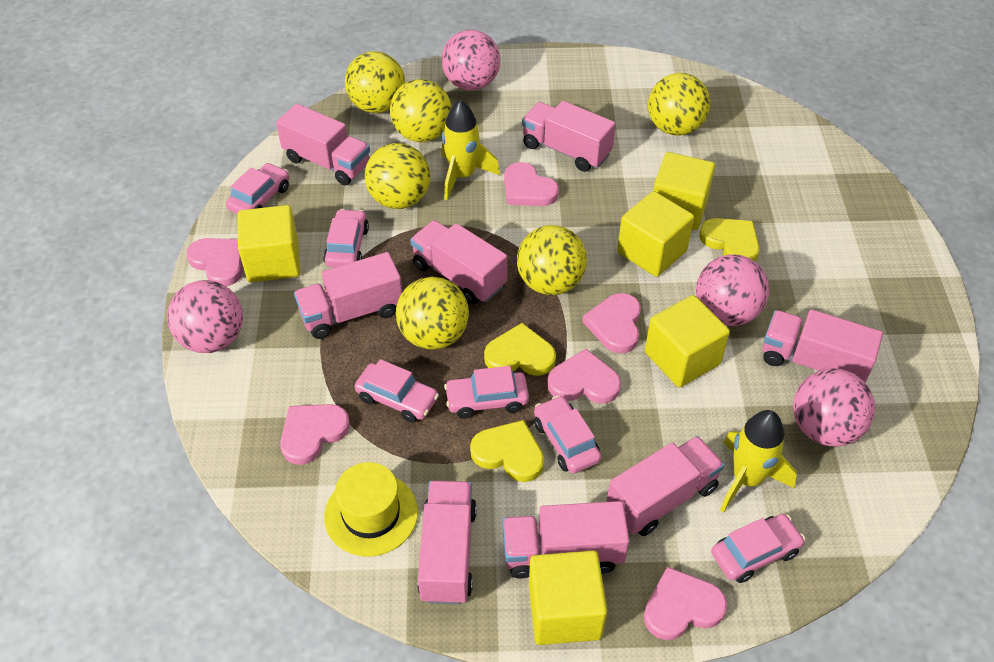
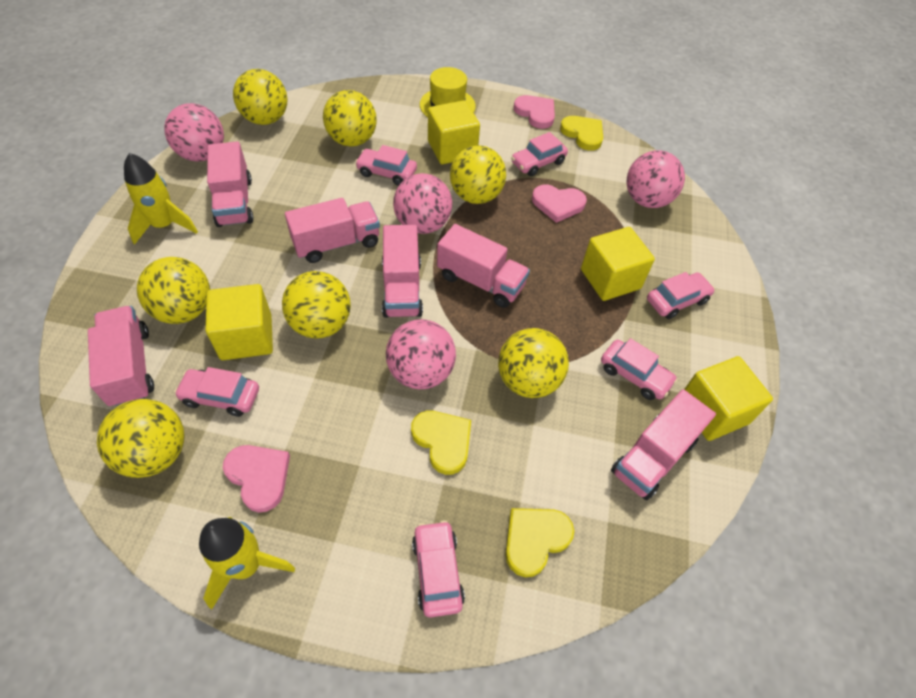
pink heart: [186,238,243,286] [280,404,350,465] [504,162,559,206] [547,349,621,404] [582,293,641,353] [644,567,727,640] = 6 -> [223,445,290,513] [514,95,555,129] [532,185,587,223] = 3
pink truck: [276,104,370,185] [294,252,402,339] [410,220,507,304] [417,481,477,605] [503,501,629,579] [522,101,616,172] [607,436,725,536] [763,309,883,383] = 8 -> [88,306,154,407] [207,142,253,227] [285,198,380,263] [382,225,423,318] [437,224,530,308] [611,389,716,500] = 6
yellow ball: [345,51,405,113] [365,143,430,209] [390,79,452,142] [396,277,469,350] [517,225,587,295] [648,73,710,135] = 6 -> [97,399,185,478] [137,257,210,324] [233,69,288,125] [282,271,351,339] [323,90,377,147] [450,145,506,204] [498,328,569,398] = 7
yellow cube: [237,205,300,282] [529,550,607,645] [617,191,694,277] [645,295,730,388] [653,152,715,230] = 5 -> [206,284,273,360] [428,100,480,164] [581,227,655,301] [684,356,773,441] = 4

